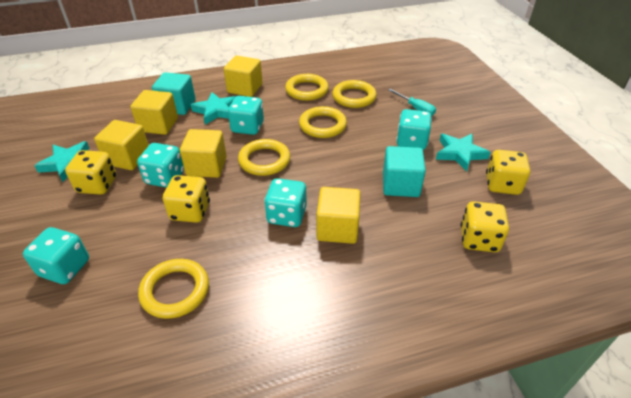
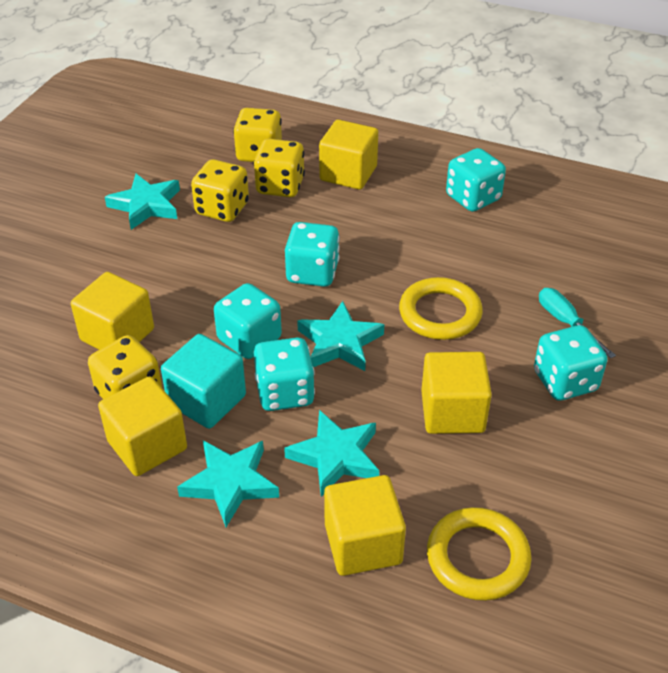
turquoise cube: [152,72,195,115] [383,146,426,197] = 2 -> [161,334,246,429] = 1
turquoise star: [34,141,89,182] [191,92,236,125] [436,133,491,172] = 3 -> [105,174,180,230] [177,440,279,527] [284,410,379,497] [297,301,384,371] = 4
yellow ring: [138,259,209,319] [238,139,290,176] [285,74,329,101] [299,106,347,138] [332,80,377,108] = 5 -> [399,277,483,340] [427,507,532,601] = 2

